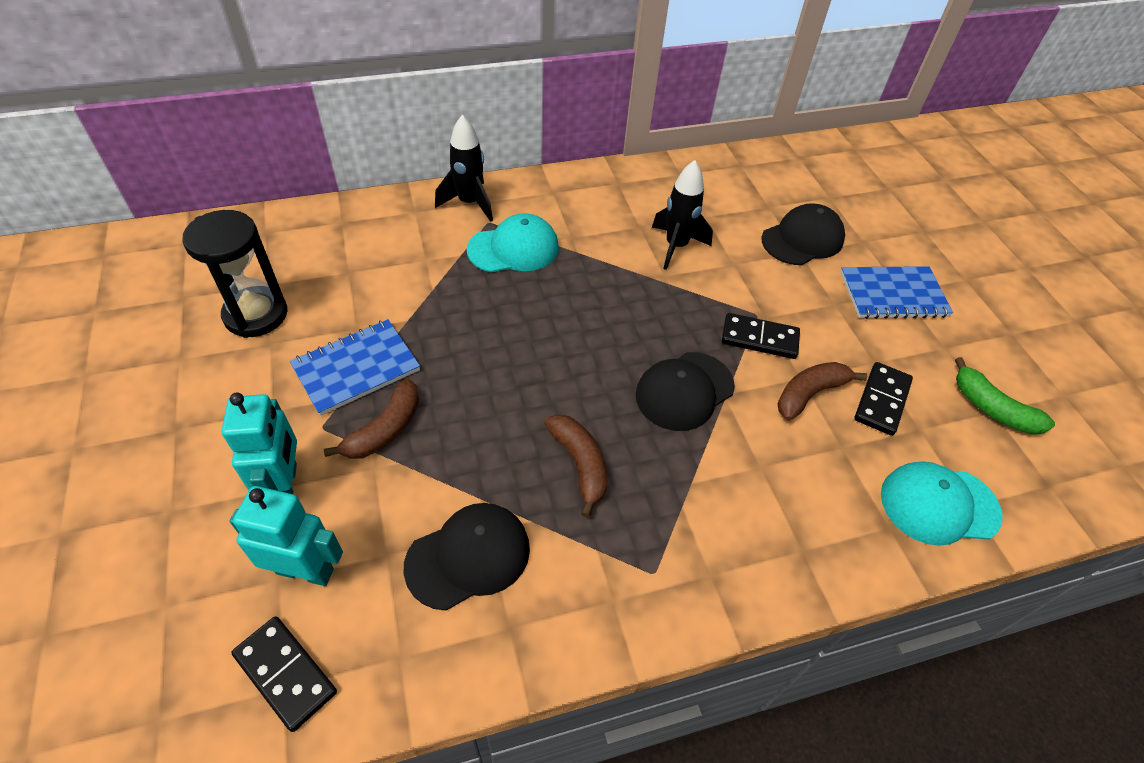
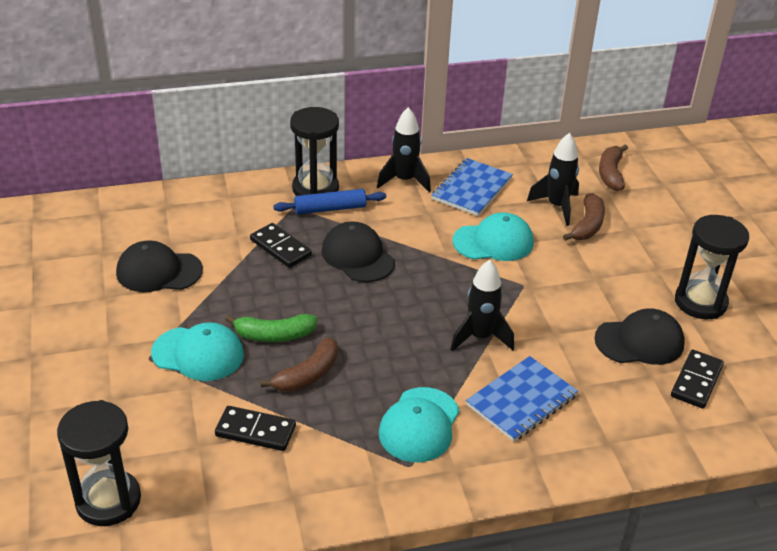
black hourglass: [182,210,287,338] = 1 -> [57,400,141,526] [290,107,339,196] [675,215,749,319] = 3
black rocket: [435,115,493,222] [652,160,713,270] = 2 -> [377,107,431,192] [450,260,514,352] [527,133,579,226] = 3
blue rolling pin: none = 0 -> [273,189,386,214] = 1
turquoise cap: [467,213,559,273] [881,461,1003,546] = 2 -> [151,322,244,381] [379,387,459,462] [452,212,534,261] = 3
turquoise robot: [222,393,297,494] [230,486,343,586] = 2 -> none = 0

